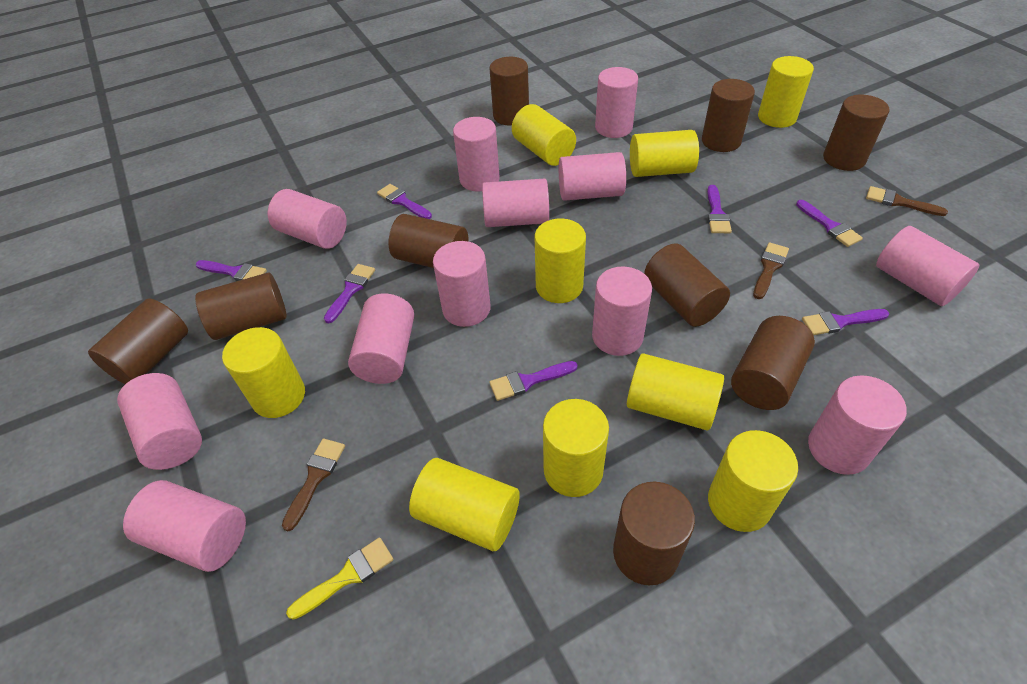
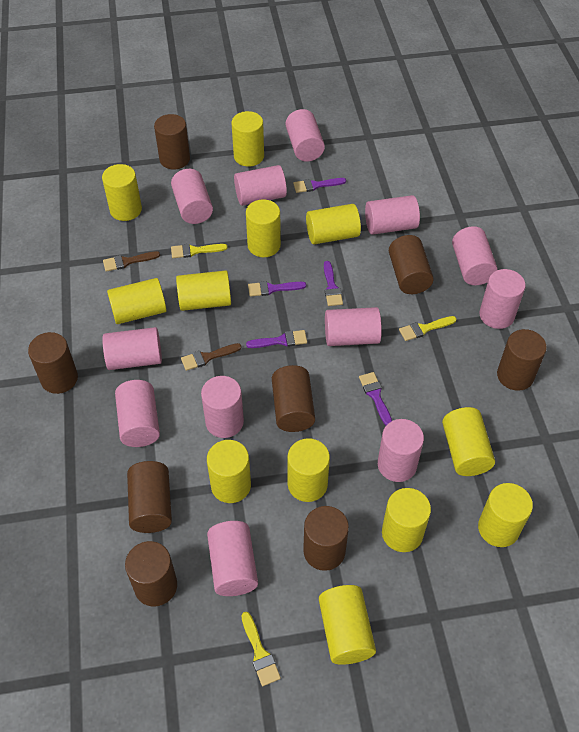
brown brush: [282,439,345,531] [753,242,789,299] [866,186,948,216] = 3 -> [103,251,160,272] [181,343,242,371] = 2
brown cylinder: [88,298,188,384] [195,272,286,340] [388,214,469,268] [490,57,529,126] [613,482,695,585] [644,244,730,327] [702,79,755,152] [731,316,815,410] [823,95,889,171] = 9 -> [28,332,78,394] [125,541,177,606] [127,461,172,533] [154,114,190,169] [272,365,315,432] [303,506,349,571] [389,235,434,294] [497,329,547,391] = 8
purple brush: [196,260,267,281] [324,264,375,324] [377,184,432,219] [489,361,577,401] [707,185,732,233] [796,200,863,247] [802,309,889,335] = 7 -> [246,330,307,348] [248,281,306,297] [293,178,346,193] [324,261,343,306] [359,372,392,425] = 5
yellow brush: [286,537,393,620] = 1 -> [171,244,228,258] [241,612,281,686] [399,316,456,341] = 3
yellow cylinder: [222,327,305,418] [409,458,520,551] [512,104,576,166] [535,218,586,303] [543,399,609,497] [627,353,724,430] [630,130,699,177] [708,430,798,532] [758,56,814,128] = 9 -> [102,164,142,221] [107,278,167,324] [176,270,231,311] [207,440,251,503] [232,111,264,167] [246,199,281,257] [287,438,330,502] [306,204,361,244] [319,585,376,665] [382,488,431,552] [442,407,495,476] [478,483,533,547] = 12

